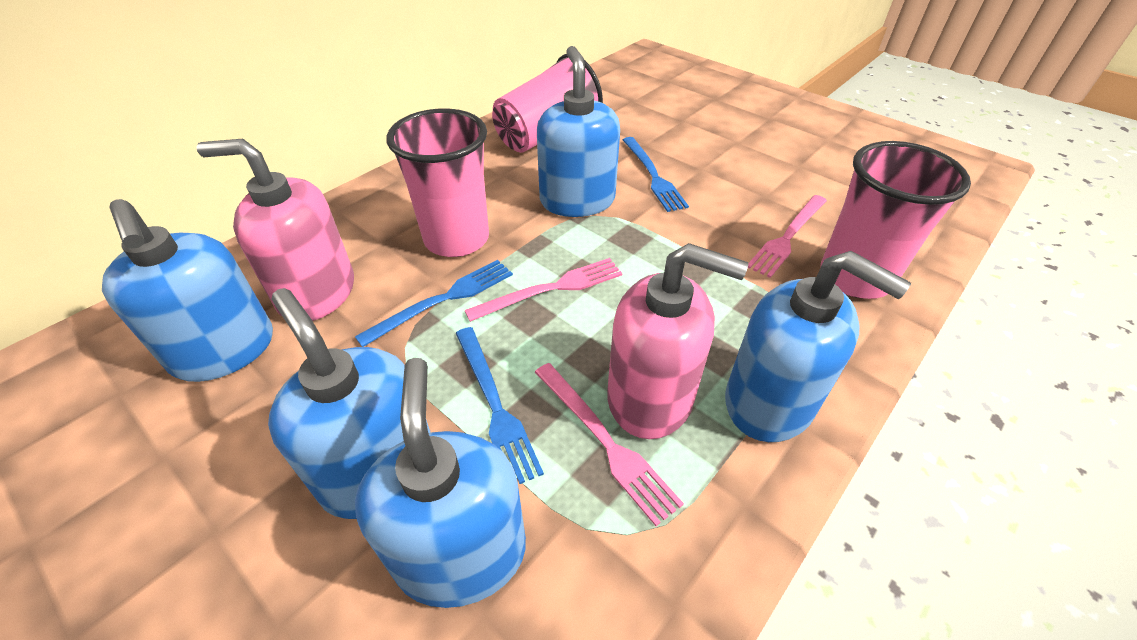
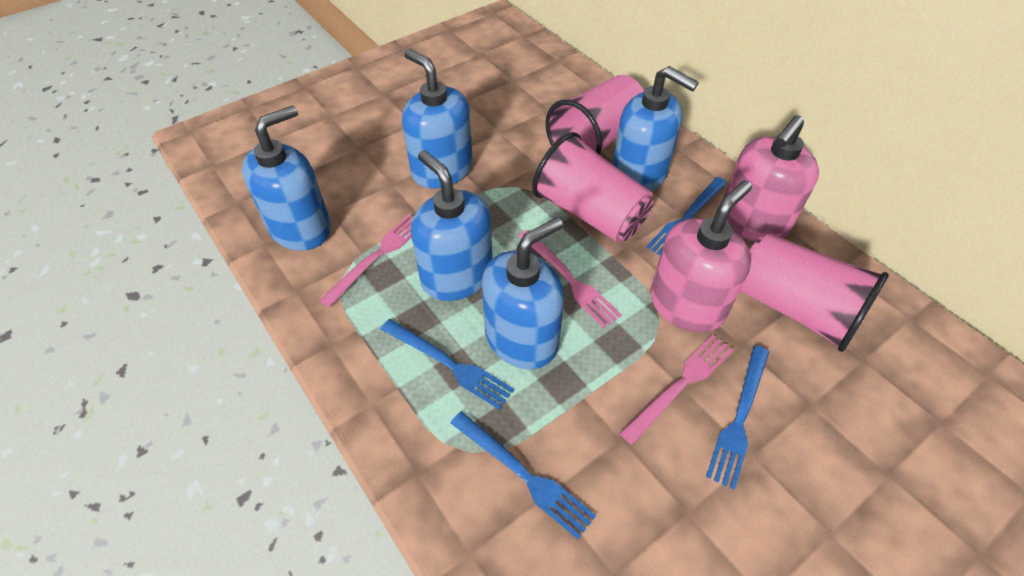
blue fork: [355,260,513,347] [456,327,544,484] [623,137,689,212] = 3 -> [381,319,514,410] [450,411,596,539] [646,177,727,255] [706,346,769,490] = 4

